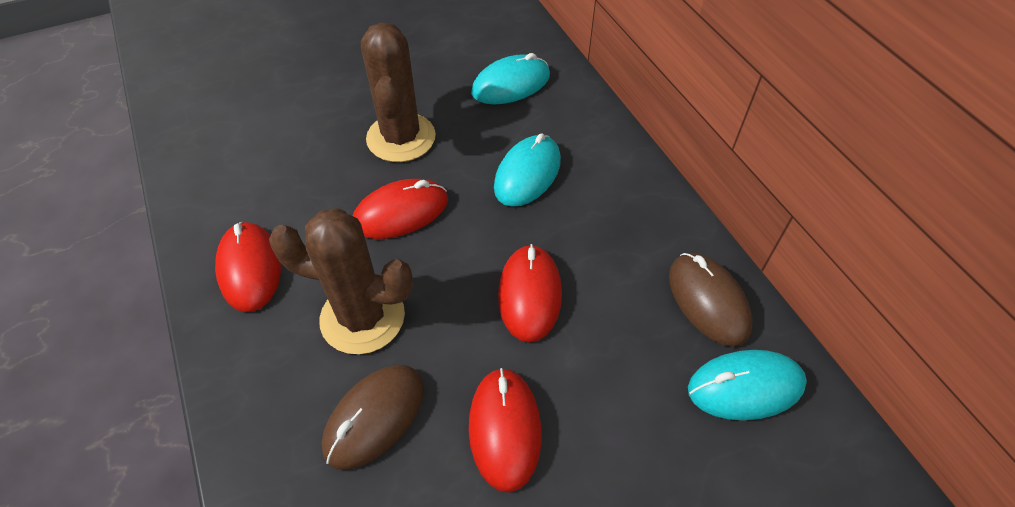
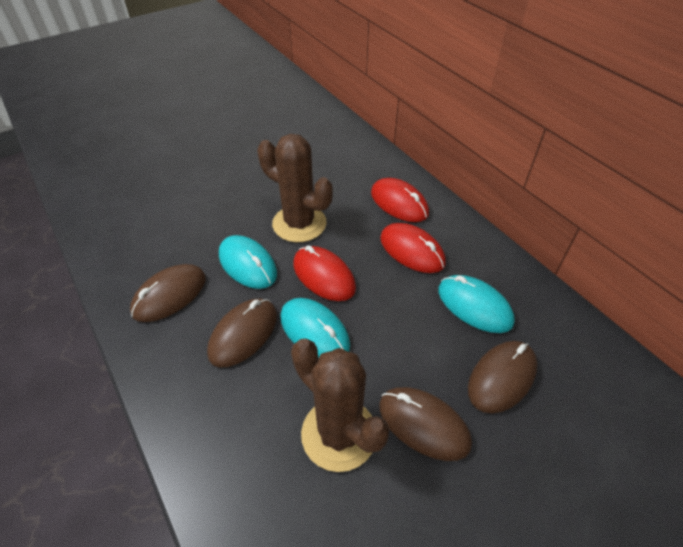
brown mouse: [322,365,424,470] [669,253,753,347] = 2 -> [130,264,206,322] [207,299,277,367] [379,387,472,461] [468,341,537,414] = 4
red mouse: [215,222,281,312] [353,179,448,239] [469,368,542,493] [498,244,562,343] = 4 -> [293,245,356,301] [371,178,429,222] [380,223,446,273] = 3

